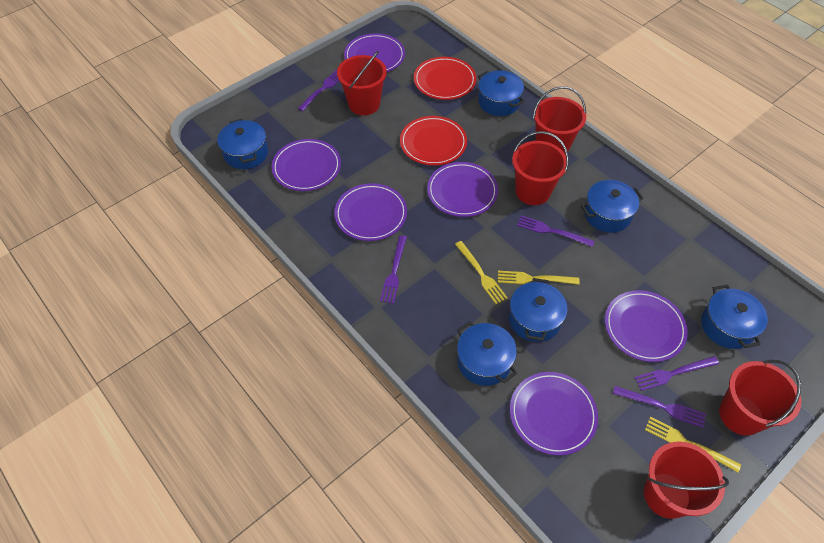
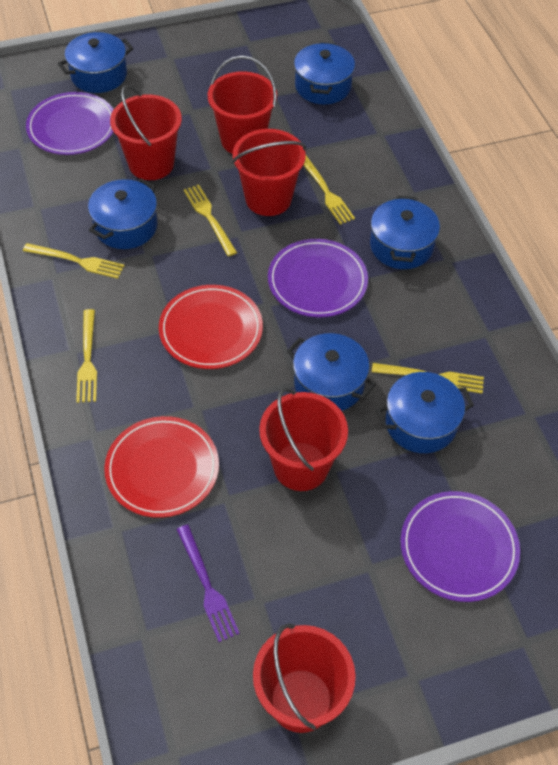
purple fork: [298,70,339,111] [380,235,407,304] [517,215,594,247] [613,386,706,428] [634,356,719,391] = 5 -> [176,525,240,642] = 1
purple plate: [272,139,341,191] [334,183,407,241] [344,33,405,72] [427,162,498,217] [510,372,598,455] [605,290,688,362] = 6 -> [26,92,114,155] [268,239,368,318] [401,491,520,602] = 3
yellow fork: [455,241,508,304] [498,271,580,285] [645,417,741,472] = 3 -> [23,243,125,279] [76,309,97,403] [184,184,237,256] [303,155,355,225] [372,363,484,393] = 5

